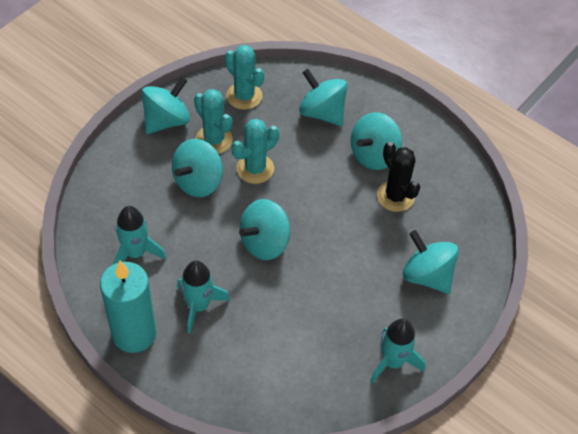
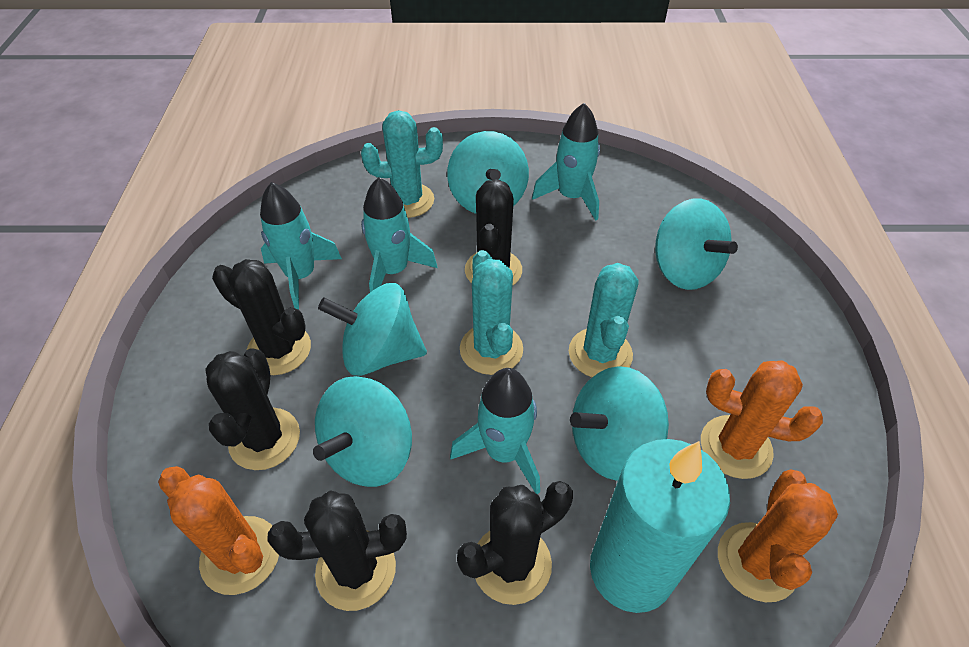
black cactus: [377,142,420,212] = 1 -> [205,348,300,470] [212,259,311,375] [267,490,407,611] [457,481,573,605] [465,179,522,286] = 5
orange cactus: none = 0 -> [158,466,279,595] [701,360,823,479] [718,470,838,602] = 3
turquoise rocket: [113,206,166,264] [177,260,230,334] [370,318,425,383] = 3 -> [260,182,342,310] [361,177,437,292] [450,368,540,494] [532,103,600,221] = 4
turquoise spinning top: [141,77,190,134] [172,139,223,197] [239,199,290,260] [299,69,347,126] [351,112,402,170] [403,230,459,294] = 6 -> [313,376,412,487] [318,283,427,376] [447,131,529,214] [570,366,669,481] [655,198,738,290] = 5

